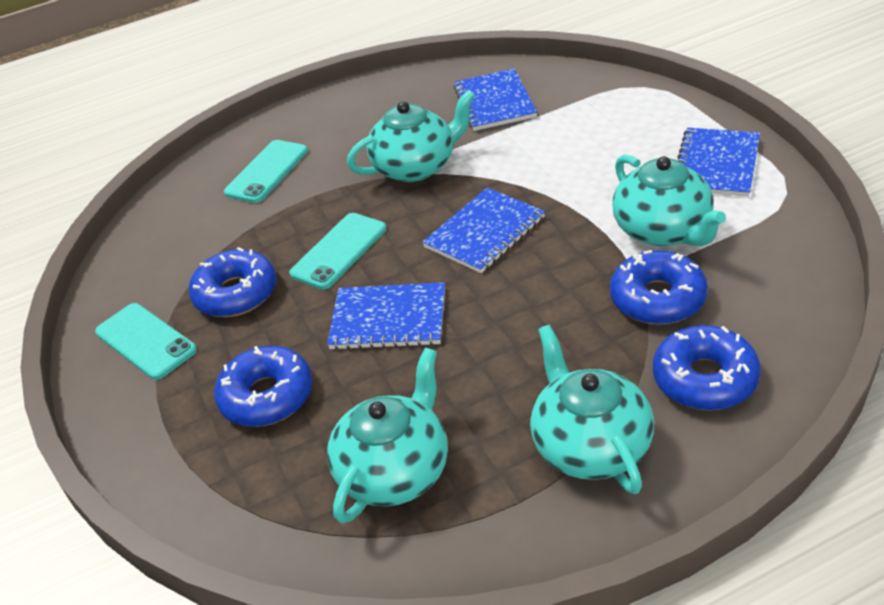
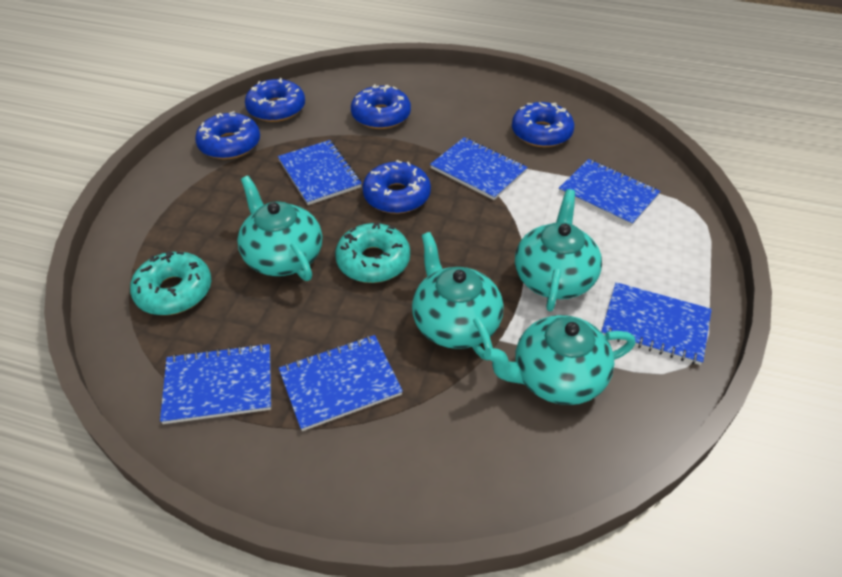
blue donut: [189,247,277,317] [214,346,313,427] [610,250,708,325] [653,325,761,410] = 4 -> [195,111,260,159] [245,78,305,122] [351,84,411,129] [362,160,431,214] [512,102,574,147] = 5
blue notebook: [327,282,445,350] [422,188,545,273] [454,68,537,131] [677,128,760,197] = 4 -> [160,343,271,424] [278,140,362,205] [279,335,403,431] [430,137,528,200] [559,159,660,226] [601,282,712,365] = 6
turquoise donut: none = 0 -> [130,251,211,315] [335,223,410,283] = 2
turquoise phone: [95,303,197,380] [224,140,308,203] [289,213,386,290] = 3 -> none = 0

